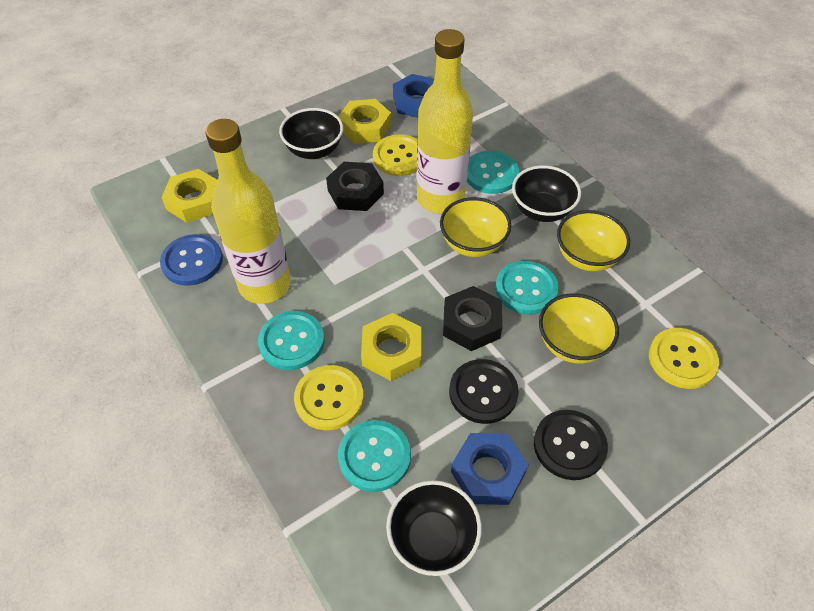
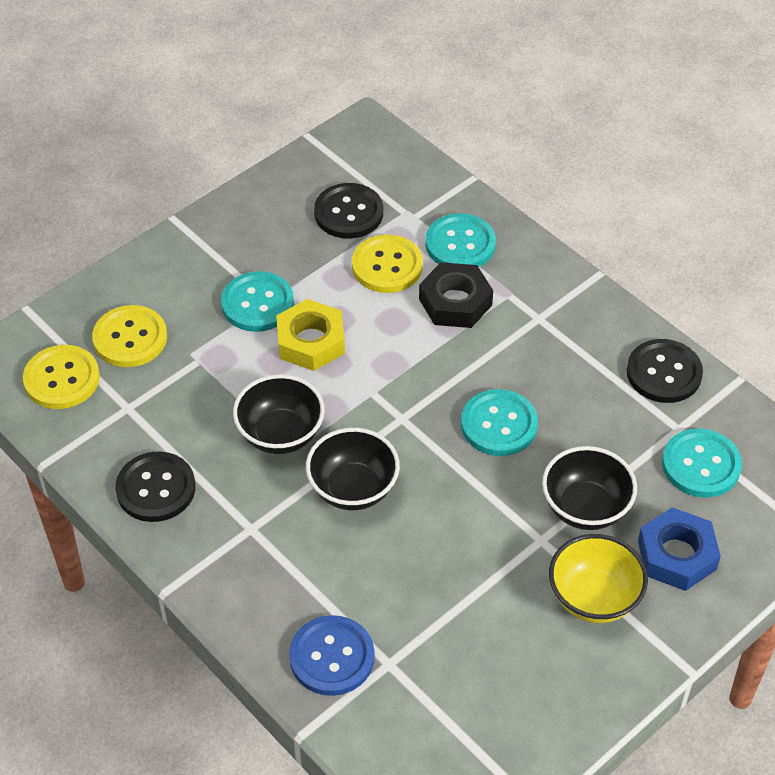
black button: [449,359,519,424] [534,410,608,480] = 2 -> [115,451,195,522] [314,183,383,239] [627,339,703,403] = 3
black nut: [326,162,384,211] [443,286,502,351] = 2 -> [419,262,493,328] = 1
blue nut: [393,74,434,118] [451,433,529,505] = 2 -> [638,507,721,591] = 1
yellow bottle: [205,119,291,304] [417,29,473,214] = 2 -> none = 0
yellow bowl: [440,197,511,257] [539,293,619,364] [557,210,630,271] = 3 -> [549,534,648,623] = 1
yellow nut: [162,169,217,223] [338,99,391,144] [361,313,421,381] = 3 -> [276,299,345,371] = 1

